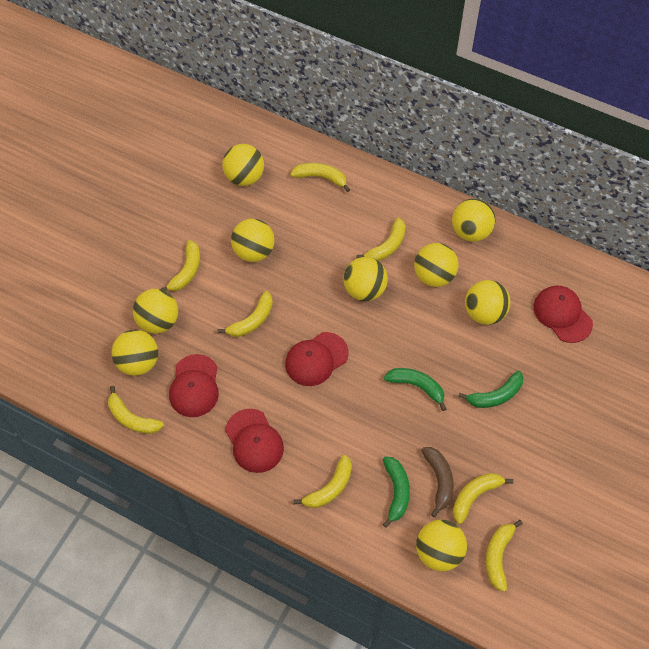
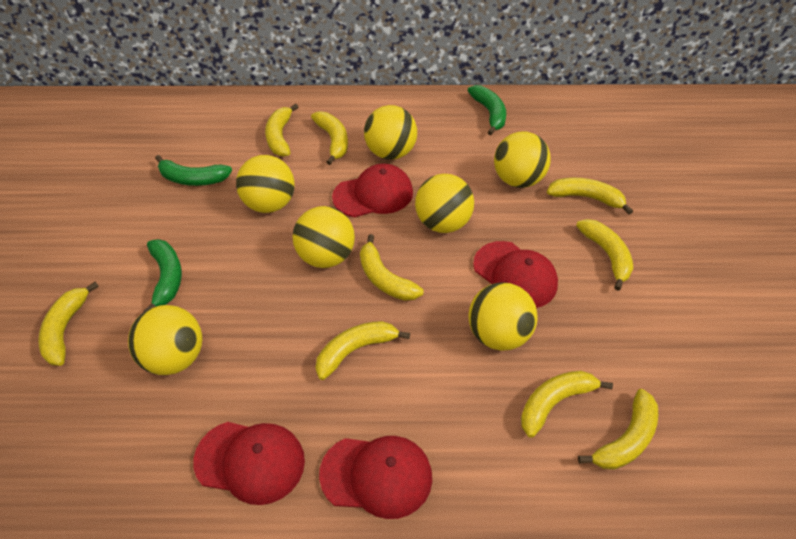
brown banana: [421,447,454,517] = 1 -> none = 0
yellow ball: [112,330,158,376] [133,289,178,334] [222,144,264,186] [231,218,274,262] [343,257,388,301] [414,243,459,287] [416,520,467,571] [452,199,495,242] [465,280,510,325] = 9 -> [128,305,202,375] [236,155,295,213] [292,206,355,268] [364,105,417,160] [415,174,474,233] [468,282,537,351] [494,132,551,188] = 7
yellow banana: [108,386,164,434] [161,240,200,291] [218,291,273,337] [290,163,350,192] [294,455,352,508] [357,217,406,261] [453,473,513,524] [486,520,523,592] = 8 -> [38,282,99,366] [265,104,298,157] [311,111,348,165] [316,321,410,380] [360,234,424,301] [521,371,613,438] [547,178,633,214] [576,219,633,291] [578,389,658,470] = 9

